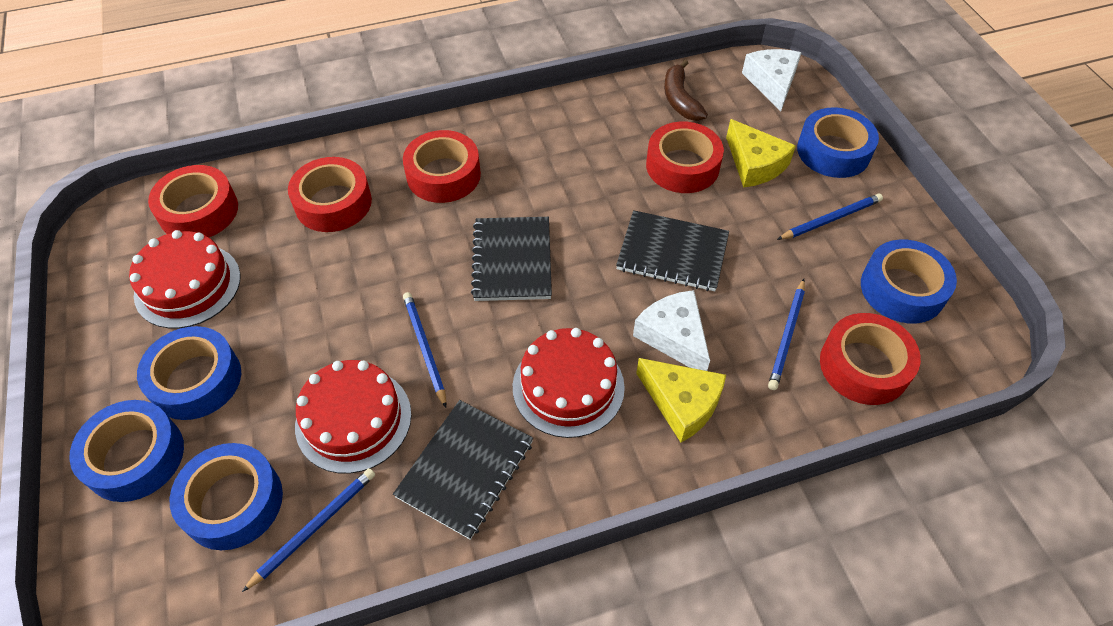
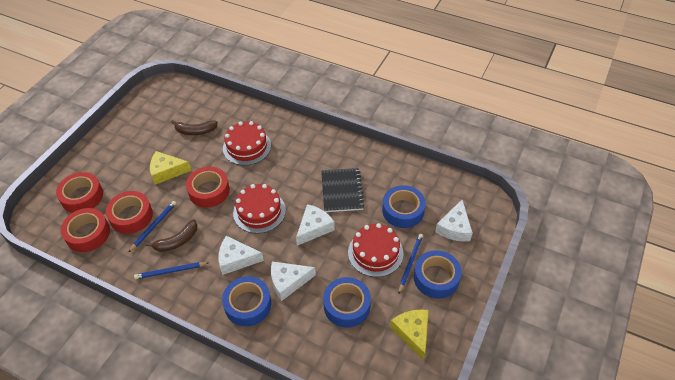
black notebook: [393,400,533,540] [471,217,552,301] [616,210,729,291] = 3 -> [321,168,365,212] = 1
blue pencil: [242,468,375,592] [403,292,446,408] [768,279,805,390] [777,194,883,240] = 4 -> [128,201,176,253] [134,262,208,279] [398,234,423,294] = 3
blue tape: [69,400,184,502] [137,326,241,420] [170,443,283,550] [797,107,879,178] [861,240,957,324] = 5 -> [222,276,271,326] [323,277,371,328] [382,185,426,228] [414,250,462,298] = 4
brown banana: [664,60,708,121] = 1 -> [145,220,198,252] [171,120,218,135] = 2
red tape: [148,165,238,237] [288,157,372,232] [403,130,481,203] [646,122,724,193] [820,313,921,405] = 5 -> [56,172,103,213] [61,208,110,252] [106,191,153,234] [186,167,230,208] = 4
white cheese: [633,290,710,371] [742,49,802,111] = 2 -> [219,236,264,275] [271,261,316,301] [296,204,335,246] [435,200,473,242] = 4

